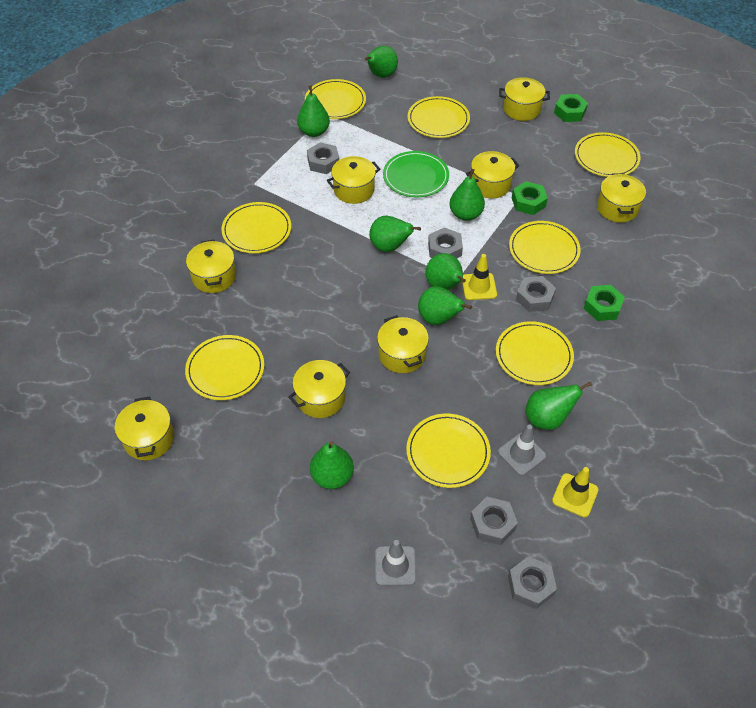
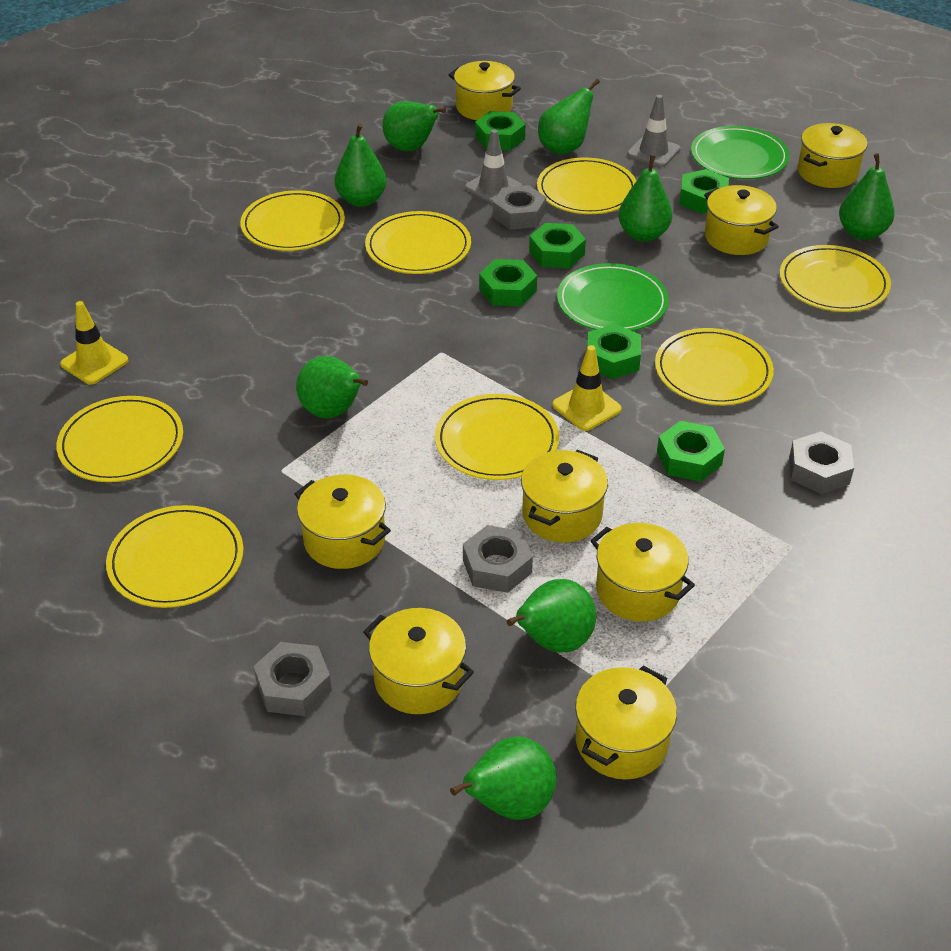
green nut: [512,181,548,215] [554,94,588,122] [584,285,625,321] = 3 -> [475,111,525,150] [479,259,537,306] [529,223,586,269] [587,324,641,379] [657,421,725,482] [679,169,729,214] = 6
green plate: [383,151,449,197] = 1 -> [557,263,669,331] [691,126,790,179] = 2
grey nut: [307,142,339,174] [428,227,463,258] [470,497,518,545] [508,556,557,609] [516,276,556,312] = 5 -> [254,642,332,716] [463,525,533,593] [493,185,546,230] [789,432,854,494] = 4

